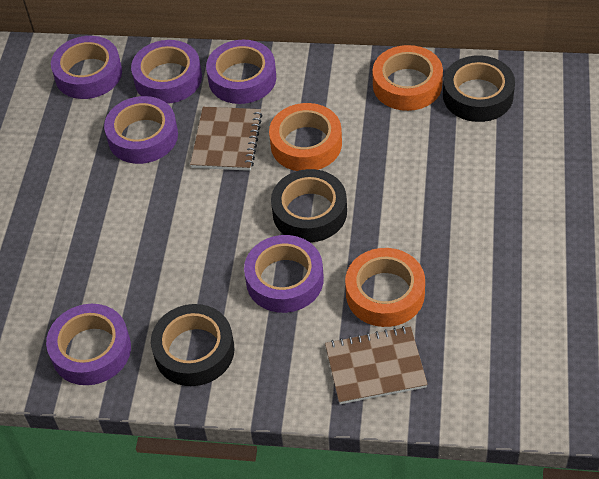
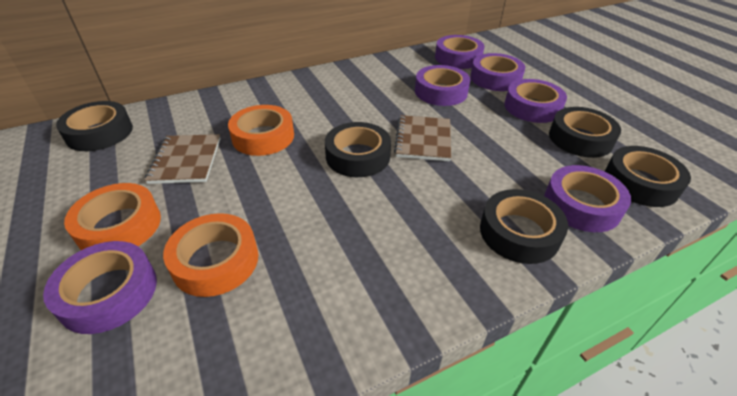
black tape: [151,304,235,386] [271,169,347,242] [443,55,515,122] = 3 -> [56,101,133,151] [325,122,391,177] [480,189,568,264] [549,107,621,158] [605,146,691,207] = 5

